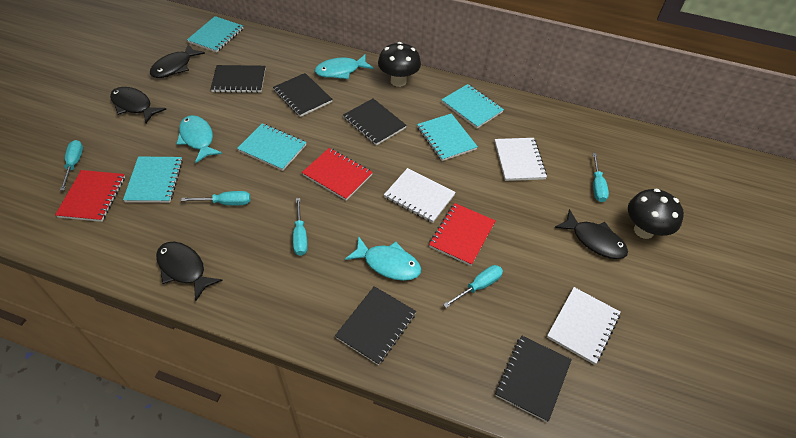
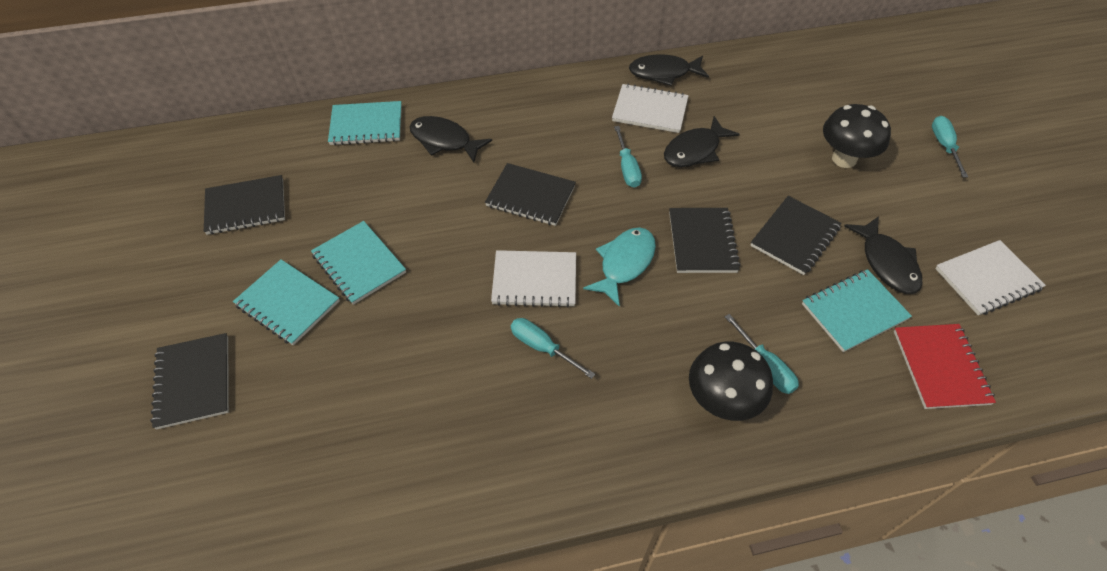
red notebook: [55,170,125,222] [302,148,373,201] [429,203,496,266] = 3 -> [894,324,996,409] = 1
turquoise fish: [176,115,222,163] [315,54,373,79] [345,236,421,281] = 3 -> [583,227,656,307] = 1
turquoise notebook: [123,156,183,203] [187,16,243,53] [237,123,307,171] [417,113,478,161] [441,84,504,128] = 5 -> [233,260,340,345] [311,221,406,305] [328,101,402,145] [802,269,912,352] = 4
turquoise screwdriver: [60,140,83,191] [181,191,250,205] [293,198,308,256] [443,265,503,308] [592,153,609,202] = 5 -> [511,318,595,379] [614,126,642,188] [725,314,799,394] [932,116,968,177] = 4

